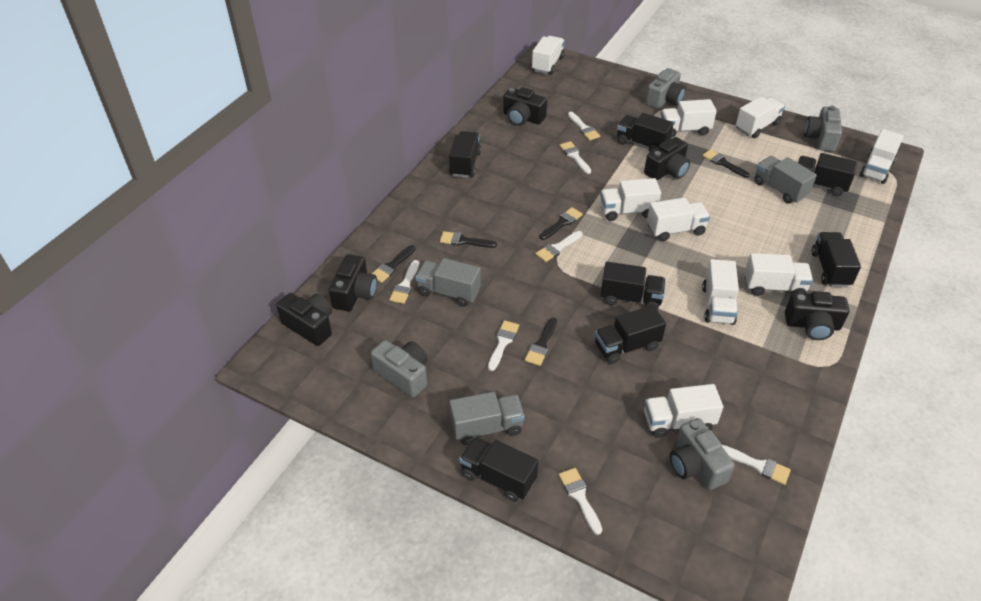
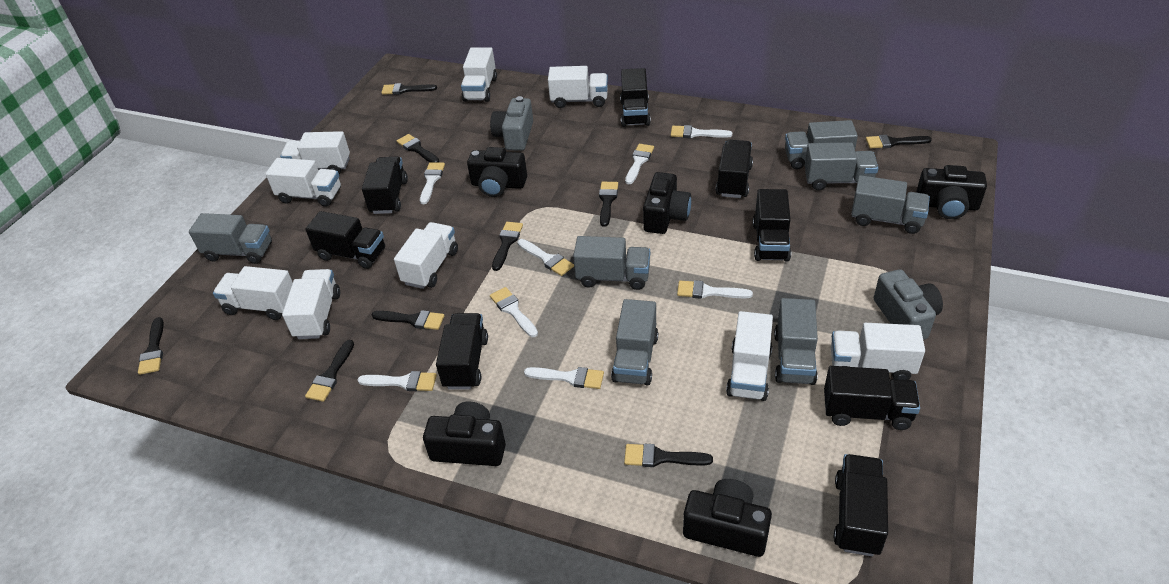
black brush: [371,245,415,283] [440,231,497,248] [525,317,557,366] [540,207,583,240] [702,149,750,178] = 5 -> [138,317,164,375] [305,340,354,402] [372,310,444,330] [381,83,437,95] [397,134,439,163] [492,222,523,271] [599,182,618,227] [624,444,713,467] [866,135,932,148] = 9
black truck: [449,131,481,178] [459,437,538,502] [595,305,666,364] [600,262,666,310] [617,113,674,152] [798,153,857,196] [812,232,861,287] = 7 -> [305,211,385,269] [362,157,408,214] [436,313,488,390] [620,68,651,127] [715,140,753,198] [753,189,791,262] [824,366,920,430] [834,454,888,556] = 8
grey camera: [370,340,428,398] [645,68,686,109] [670,418,735,490] [804,106,842,152] = 4 -> [490,96,533,151] [874,269,943,340] = 2
grey truck: [415,258,481,307] [449,392,525,445] [754,156,817,204] = 3 -> [189,213,272,264] [573,236,650,290] [611,299,658,385] [774,298,818,385] [785,120,858,170] [805,142,878,190] [851,175,930,234] = 7
white brush: [389,260,419,304] [488,320,519,371] [535,231,583,262] [559,141,591,174] [559,468,602,535] [568,112,600,141] [722,445,791,485] = 7 -> [358,371,437,391] [420,162,445,204] [490,287,538,337] [517,239,574,276] [524,367,604,389] [625,144,654,184] [671,125,732,138] [677,280,753,299] = 8

